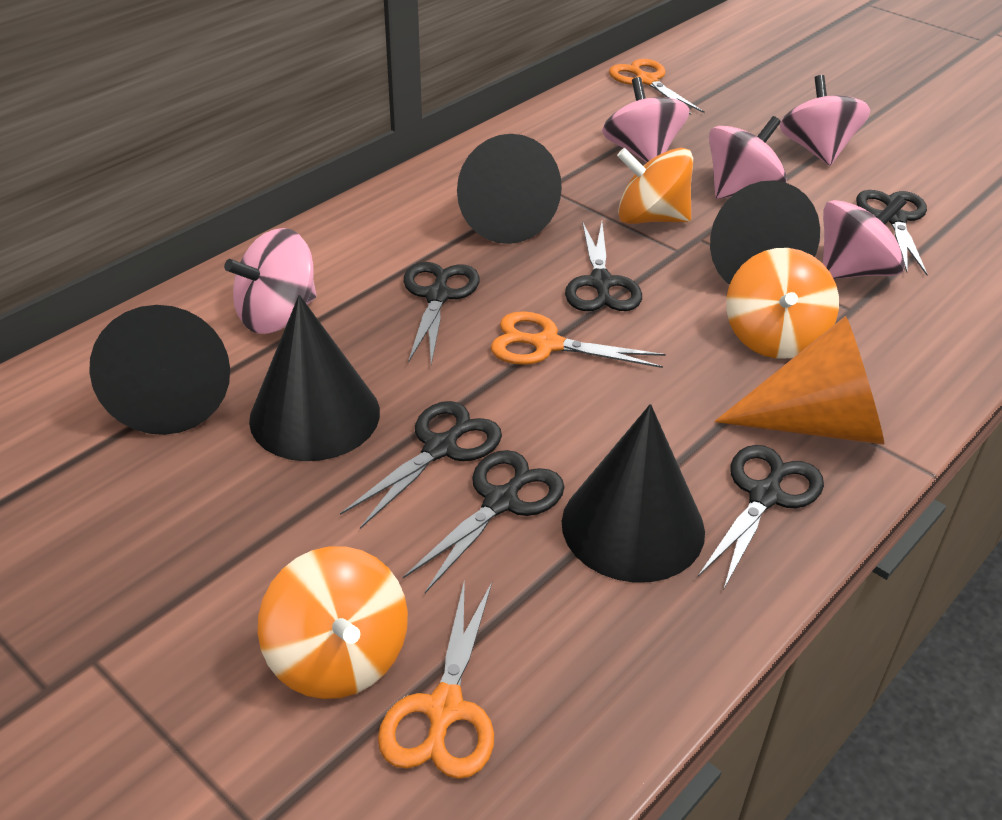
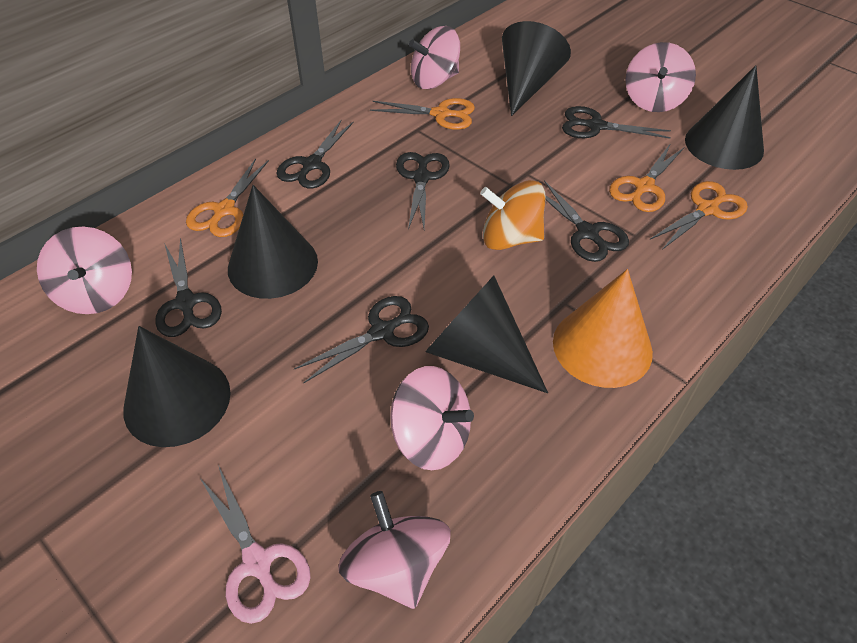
orange scissors: [378,579,494,779] [491,311,666,368] [609,59,705,115] = 3 -> [186,158,269,237] [370,98,475,130] [609,143,684,212] [650,181,748,250] = 4
orange spinning top: [258,546,408,699] [617,148,693,224] [726,248,839,358] = 3 -> [480,180,546,250] = 1
pink scissors: none = 0 -> [200,465,311,624] = 1

